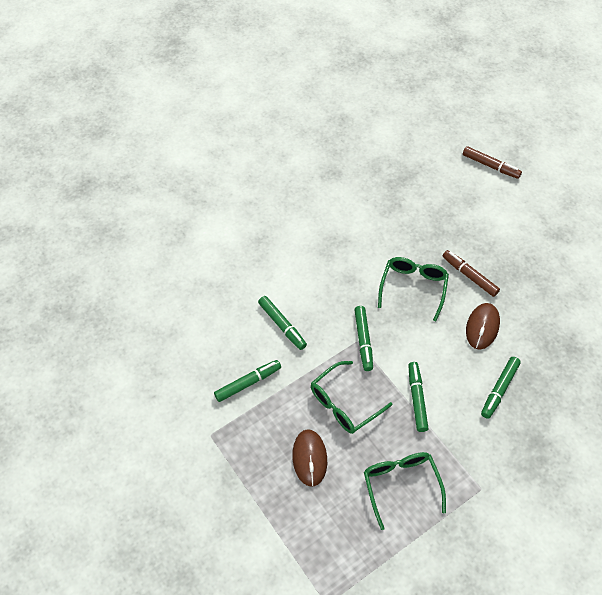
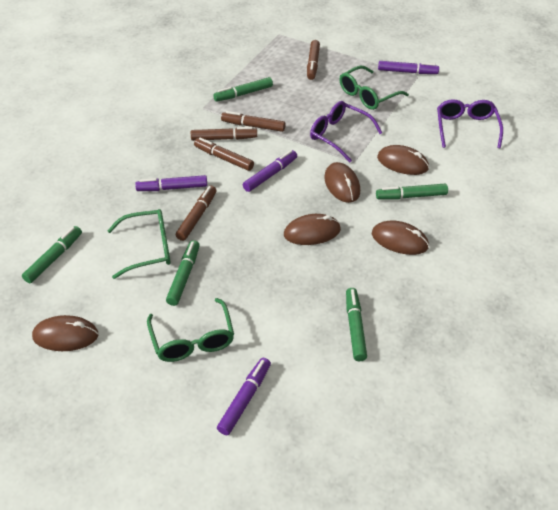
brown marker: [443,250,500,297] [463,146,522,179] = 2 -> [176,186,216,241] [191,127,257,141] [194,137,254,171] [221,111,286,132] [307,40,320,80] = 5
brown mouse: [292,429,327,487] [466,303,500,350] = 2 -> [32,315,98,351] [284,214,341,245] [324,162,360,203] [372,221,429,255] [377,145,429,175] = 5
purple glasses: none = 0 -> [310,101,382,162] [437,99,503,148] = 2
purple marker: none = 0 -> [135,175,207,191] [217,358,271,435] [243,150,297,192] [378,61,439,74] = 4

